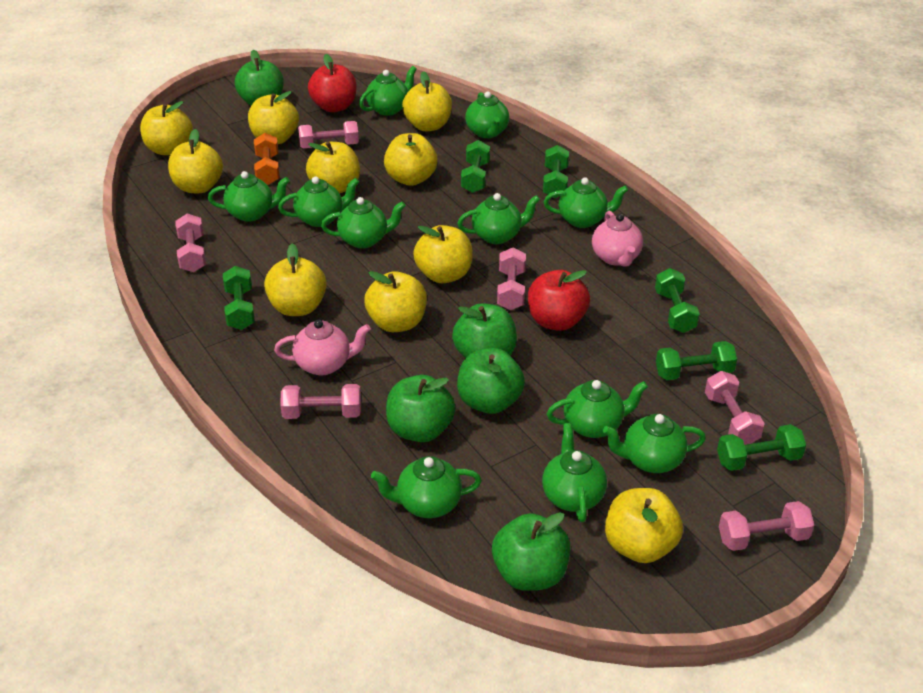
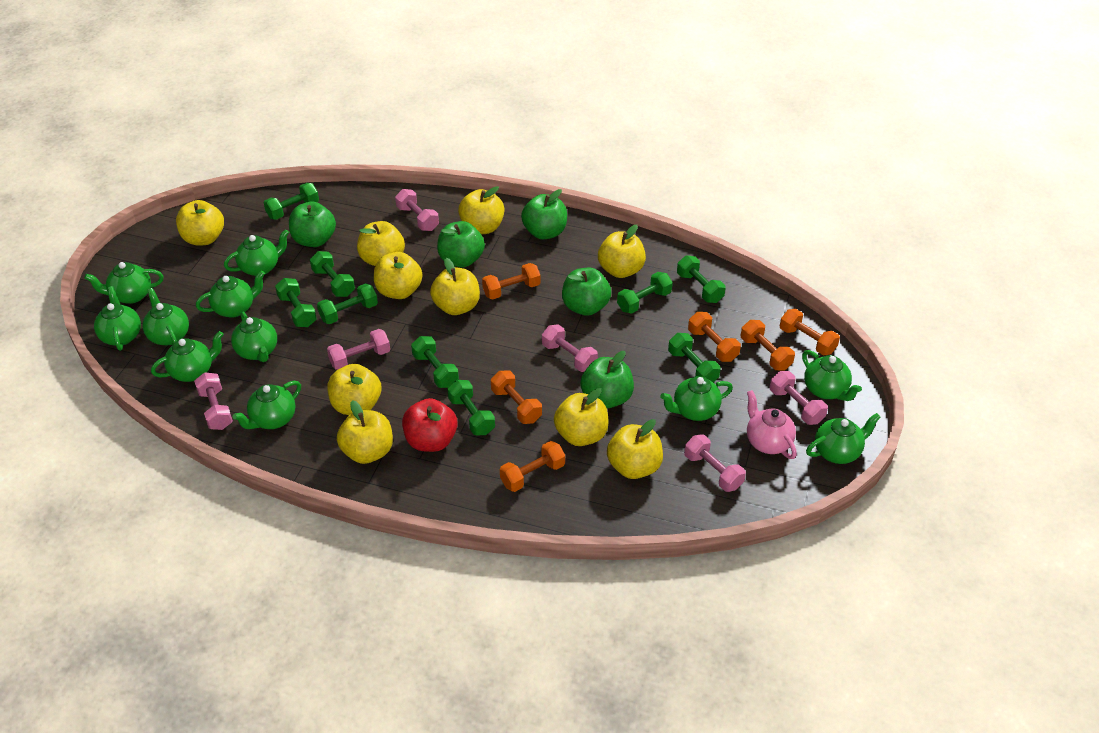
green dumbbell: [223,266,255,330] [461,140,490,193] [543,145,569,198] [655,268,700,333] [656,341,737,380] [717,424,806,471] = 6 -> [264,183,319,220] [275,278,317,327] [310,251,355,297] [317,283,378,324] [411,336,459,388] [447,380,495,435] [617,272,673,314] [668,333,721,382] [677,255,726,303] = 9
orange dumbbell: [254,133,280,185] = 1 -> [482,263,541,300] [491,371,542,424] [500,441,565,492] [688,312,741,362] [741,320,795,370] [780,309,840,355] = 6
pink teapot: [274,320,371,375] [592,211,643,267] = 2 -> [747,390,797,459] = 1
red apple: [308,54,357,112] [528,270,590,331] = 2 -> [402,398,457,452] = 1

